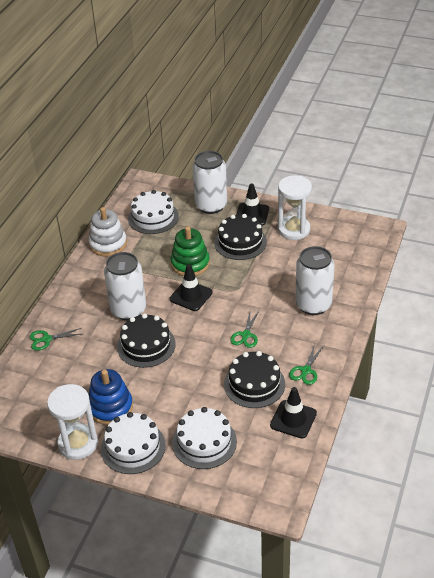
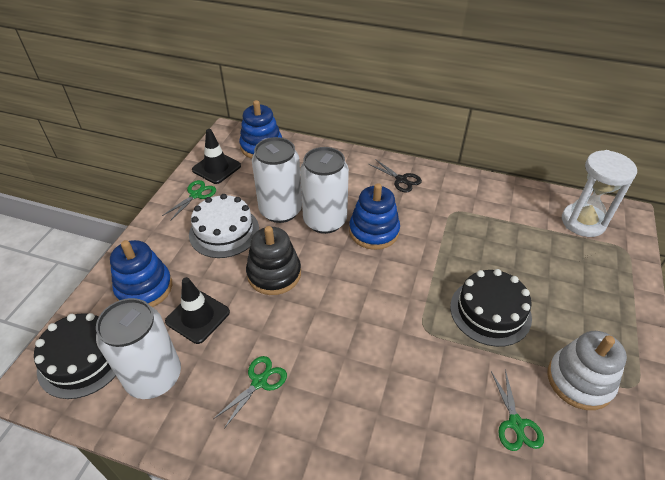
black cake: [117,314,176,368] [214,214,267,260] [224,351,285,408] = 3 -> [34,313,116,399] [450,269,532,347] = 2
black scissors: none = 0 -> [369,159,422,192] = 1
black stacking toy: none = 0 -> [246,226,301,295] = 1
black traffic cone: [170,264,213,311] [236,184,269,226] [270,387,317,438] = 3 -> [165,277,230,344] [192,129,241,184] = 2
blue stacking toy: [89,369,133,425] = 1 -> [110,240,172,307] [239,100,282,159] [349,183,400,250] = 3
green stacking toy: [171,226,210,276] = 1 -> none = 0
white cake: [101,412,166,474] [128,190,179,234] [172,407,237,469] = 3 -> [189,194,259,258] = 1
white hourglass: [47,384,98,460] [278,175,312,240] = 2 -> [562,150,637,237] = 1

